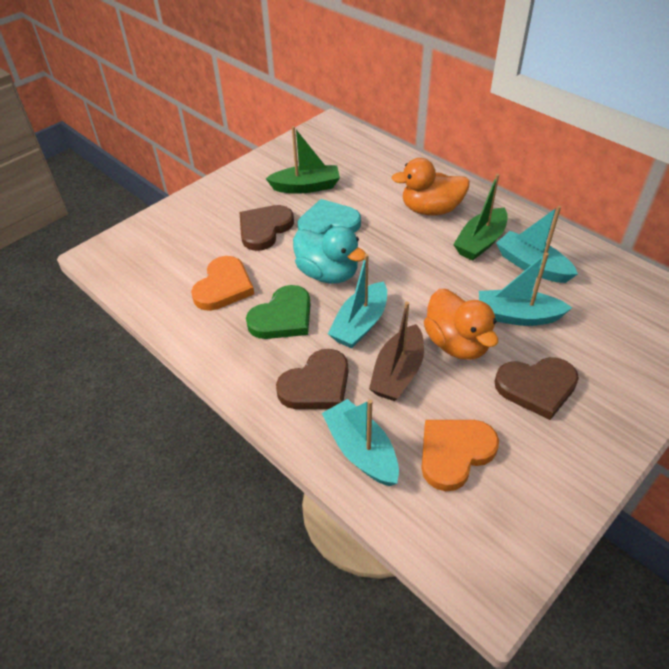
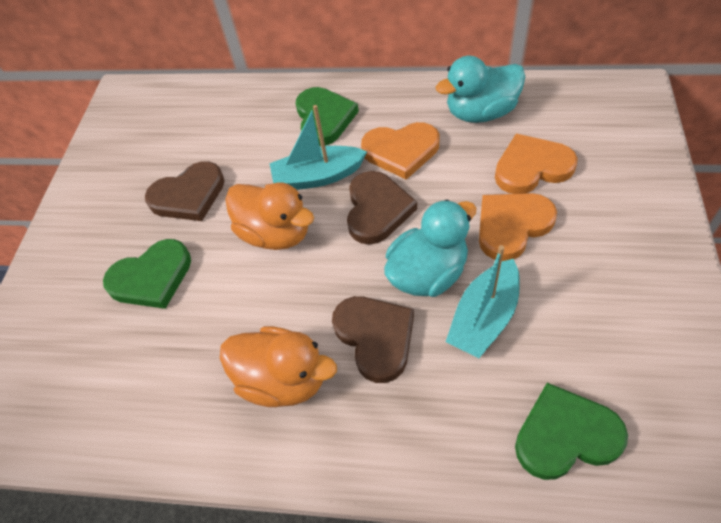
brown boat: [369,302,424,401] = 1 -> none = 0
green boat: [265,126,340,194] [453,174,508,261] = 2 -> none = 0
green heart: [246,285,311,339] = 1 -> [103,239,191,309] [296,87,359,146] [515,383,628,480] = 3
orange heart: [191,256,254,311] [421,420,499,491] = 2 -> [361,122,440,180] [479,193,557,261] [495,134,578,194] = 3
turquoise boat: [322,399,399,486] [328,254,387,348] [479,253,572,326] [496,206,578,283] = 4 -> [269,105,367,190] [445,245,520,358] = 2
turquoise duck: [293,226,366,283] = 1 -> [384,200,477,297] [436,56,525,123] = 2
turquoise heart: [298,199,361,235] = 1 -> none = 0

